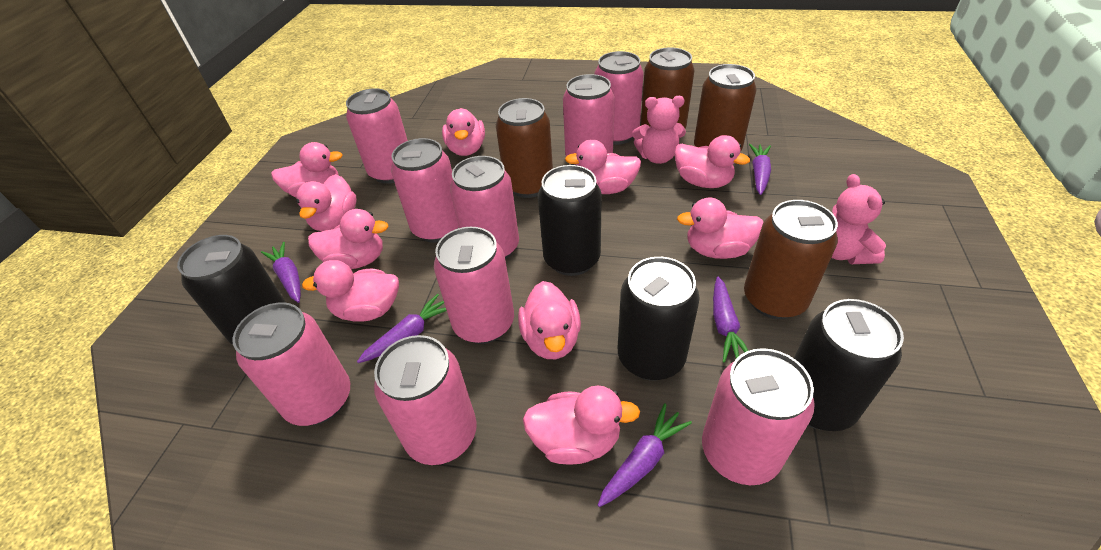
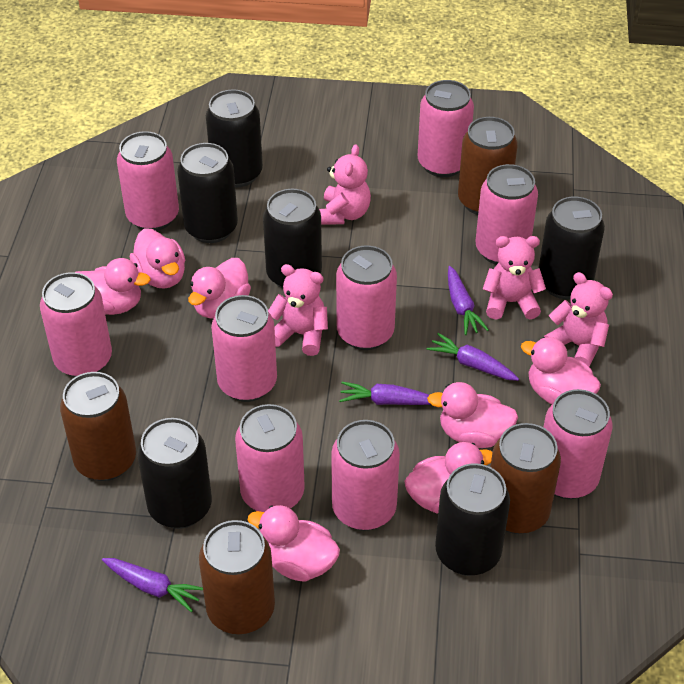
black can: [177,235,286,345] [538,165,602,276] [618,257,700,380] [794,299,904,431] = 4 -> [137,418,212,529] [177,143,238,243] [206,89,263,187] [263,189,322,289] [435,463,510,576] [539,196,605,299] = 6
pink duck: [271,142,343,197] [296,174,357,231] [302,260,399,322] [308,209,389,269] [442,108,485,156] [518,281,581,359] [523,385,640,465] [565,139,641,194] [674,135,750,188] [677,197,764,259] = 10 -> [75,258,151,315] [130,228,185,289] [188,258,251,319] [248,505,340,582] [404,442,492,513] [427,382,518,448] [521,337,601,405] = 7
pink teddy bear: [632,96,686,164] [831,174,886,264] = 2 -> [268,264,328,356] [319,144,371,225] [483,236,546,320] [544,272,613,366] = 4
purple carrot: [261,242,301,303] [357,294,447,363] [598,403,692,507] [713,276,748,363] [749,144,771,195] = 5 -> [102,558,203,612] [339,382,430,405] [427,333,519,381] [448,266,489,335] = 4

